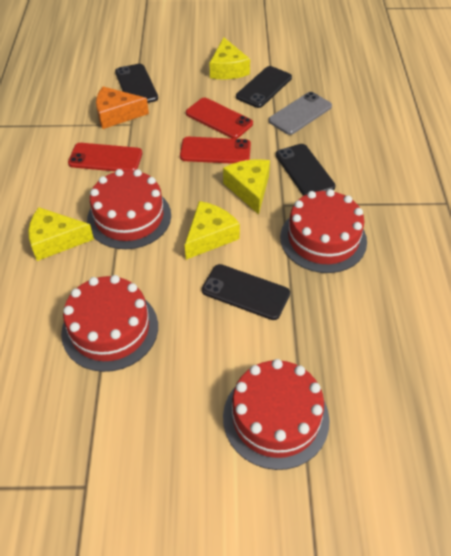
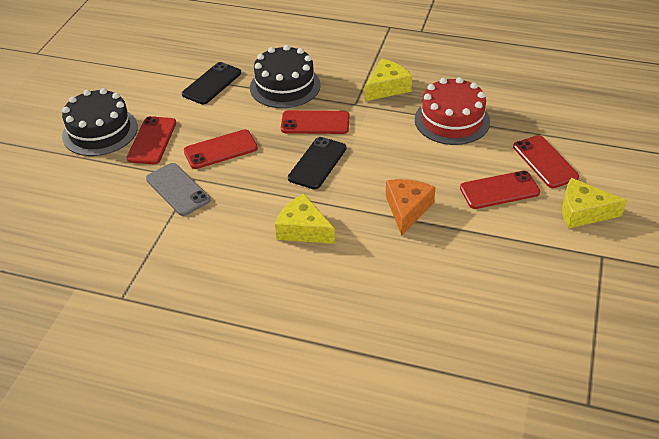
black cake: none = 0 -> [62,88,138,156] [250,45,321,108] = 2
black phone: [115,64,158,103] [202,264,290,320] [236,66,292,108] [276,144,335,196] = 4 -> [182,62,241,104] [288,137,346,189] = 2
red cake: [61,275,158,372] [87,169,171,249] [223,359,329,470] [280,189,367,273] = 4 -> [415,77,490,145] = 1
red phone: [68,143,142,171] [180,137,251,164] [186,98,253,139] = 3 -> [127,116,176,164] [184,129,258,169] [281,110,349,134] [460,171,540,209] [513,135,579,188] = 5
yellow cheese: [28,207,94,261] [185,201,240,260] [210,37,250,79] [223,159,270,214] = 4 -> [275,194,335,244] [365,59,412,101] [562,178,627,229] = 3

